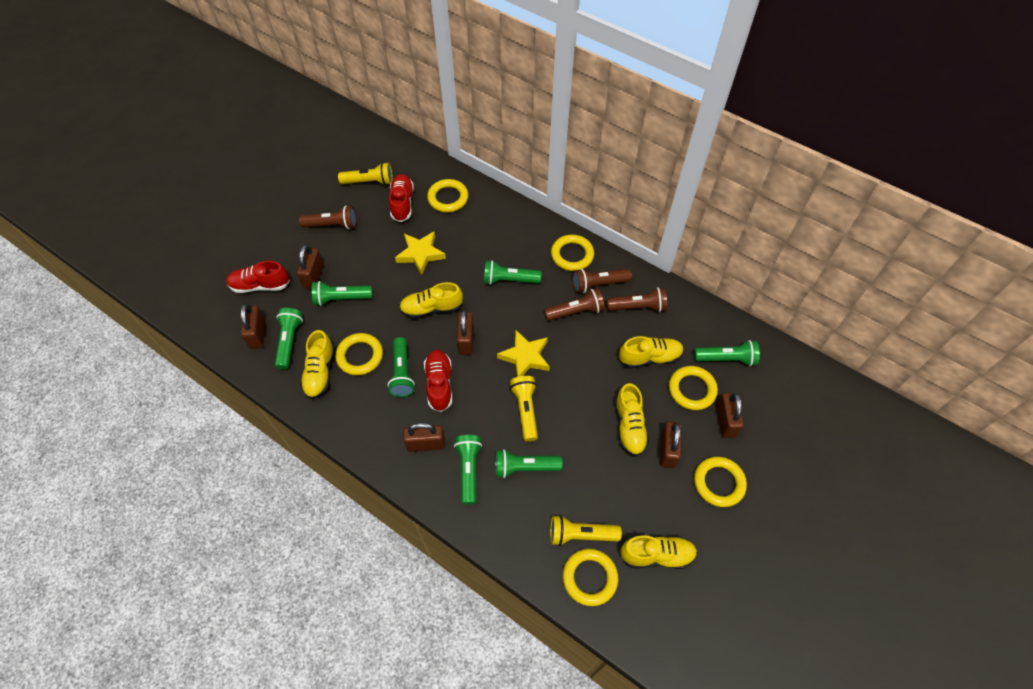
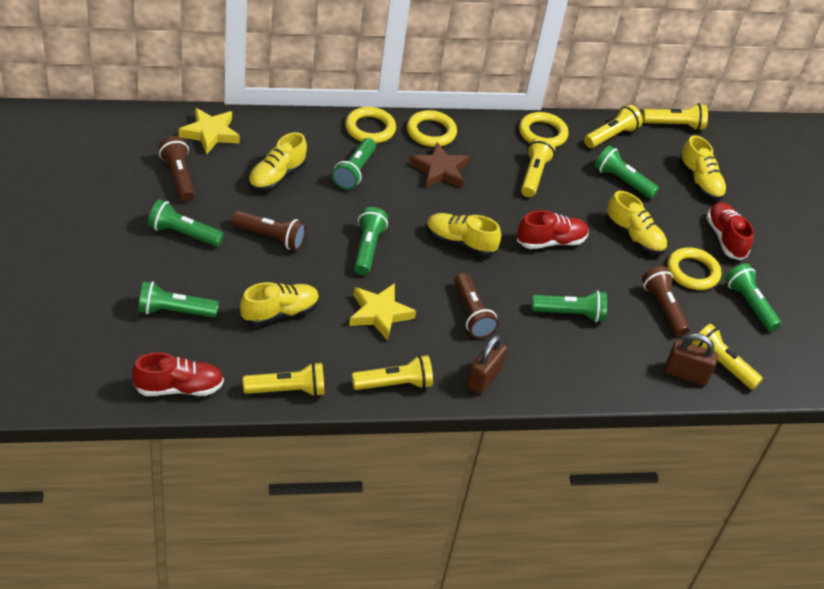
brown padlock: [241,304,266,349] [297,245,324,289] [403,423,445,452] [457,310,474,355] [660,421,682,468] [716,393,744,438] = 6 -> [466,335,507,395] [664,334,718,385] = 2
brown star: none = 0 -> [409,142,469,188] = 1
yellow flashlight: [338,162,393,185] [510,376,538,442] [550,515,622,546] = 3 -> [243,362,325,397] [351,355,433,390] [521,137,555,197] [584,105,643,148] [642,103,708,131] [691,324,763,390] = 6
yellow ring: [335,333,383,375] [427,179,468,212] [551,235,594,271] [563,549,618,606] [669,366,718,410] [694,457,747,507] = 6 -> [345,107,396,143] [407,110,457,147] [519,112,569,147] [667,247,721,290] = 4

